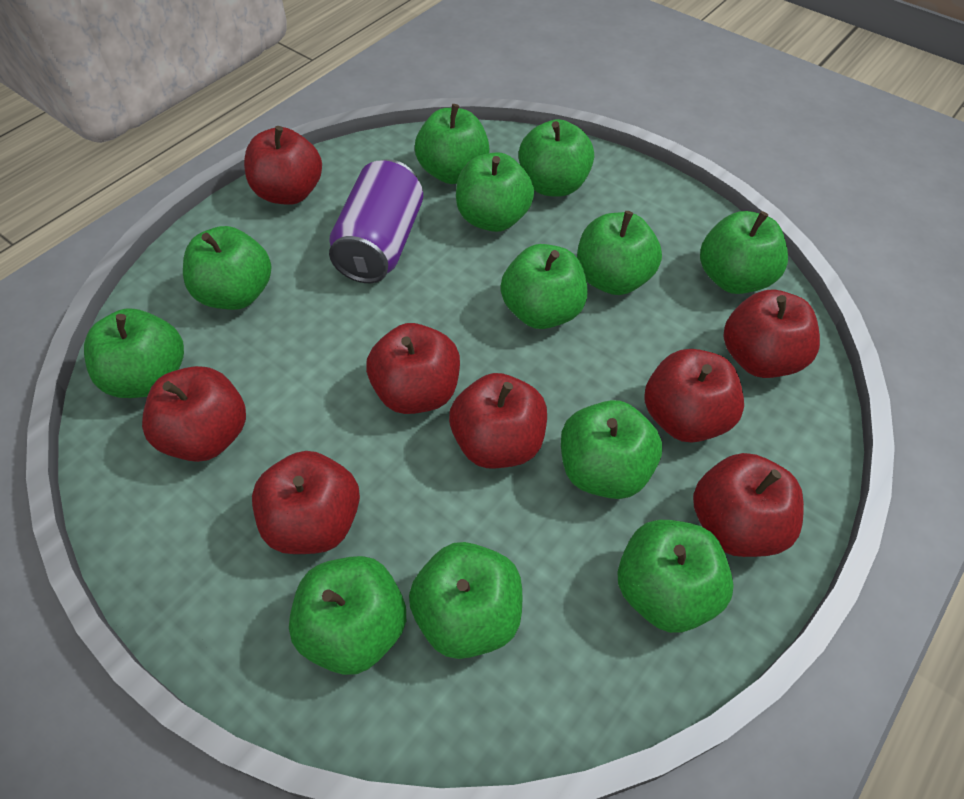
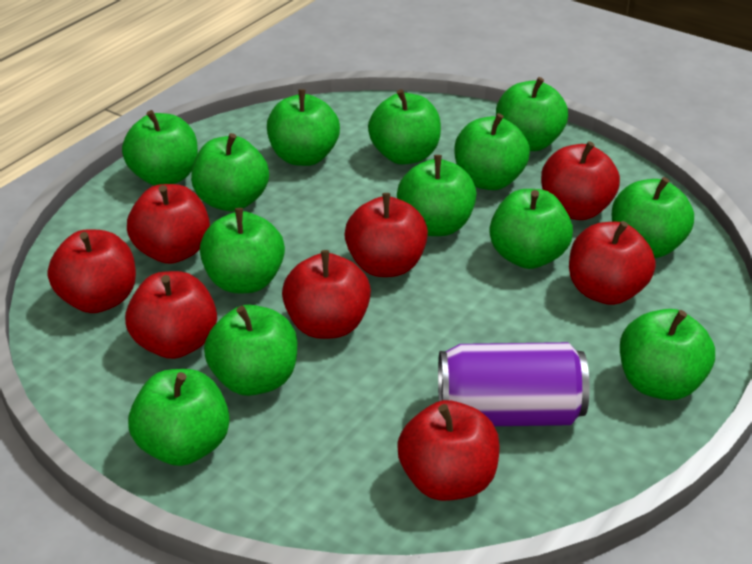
green apple: [84,308,184,398] [183,226,271,310] [289,556,406,675] [409,542,522,659] [415,104,490,184] [456,152,534,232] [500,244,587,329] [518,119,594,197] [561,400,662,499] [577,211,662,295] [617,520,734,633] [700,211,788,294] = 12 -> [122,110,198,186] [128,369,230,466] [191,133,269,212] [200,208,285,293] [204,305,297,396] [267,89,340,166] [368,89,441,165] [397,155,477,236] [454,113,530,190] [489,189,573,269] [496,77,568,151] [612,177,694,258] [620,309,715,400] = 13

